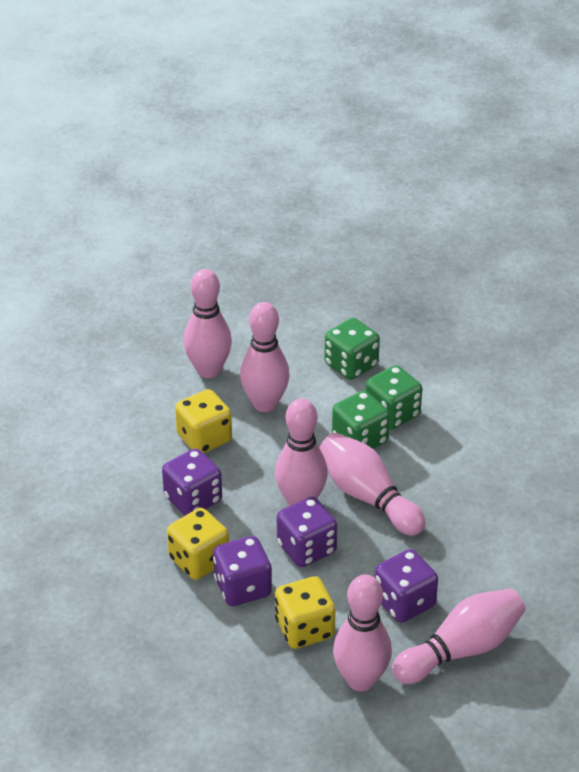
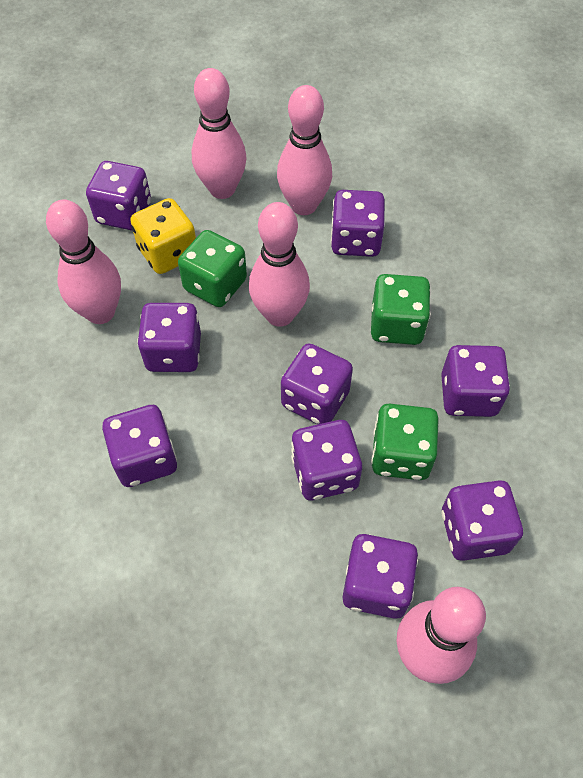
pink bowling pin: [183,269,232,378] [240,302,290,412] [275,399,328,506] [320,433,426,536] [333,575,392,691] [392,588,525,684] = 6 -> [46,199,121,324] [192,68,246,199] [249,202,310,327] [277,85,332,215] [397,587,486,684] = 5
purple dice: [162,448,222,516] [213,536,272,606] [277,497,337,567] [375,549,438,623] = 4 -> [86,161,151,230] [102,405,177,487] [137,303,201,372] [281,343,353,424] [291,420,362,500] [331,190,385,257] [343,534,418,619] [441,345,510,417] [442,480,523,561] = 9
yellow dice: [167,508,229,580] [175,389,232,453] [275,576,336,649] = 3 -> [130,198,196,274] = 1

